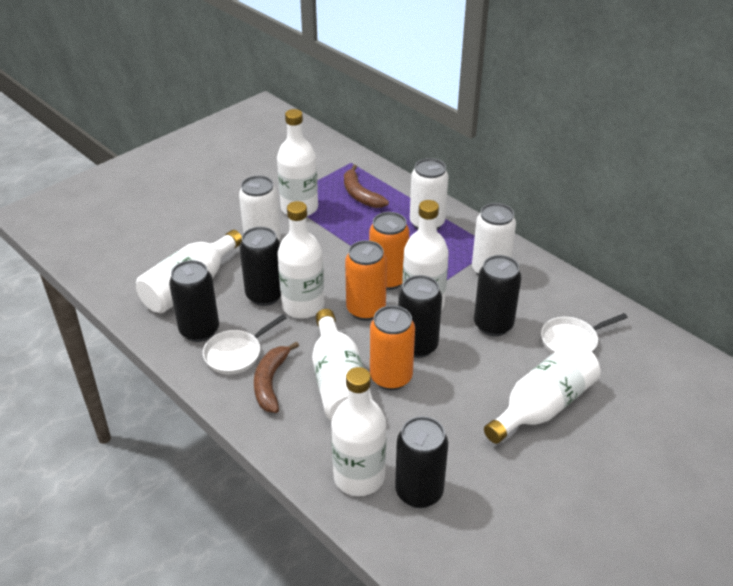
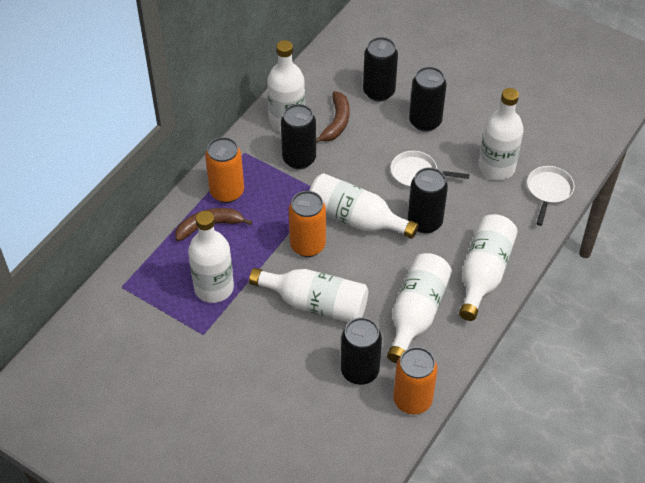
white can: [239,175,281,240] [410,158,448,230] [472,203,516,276] = 3 -> none = 0

